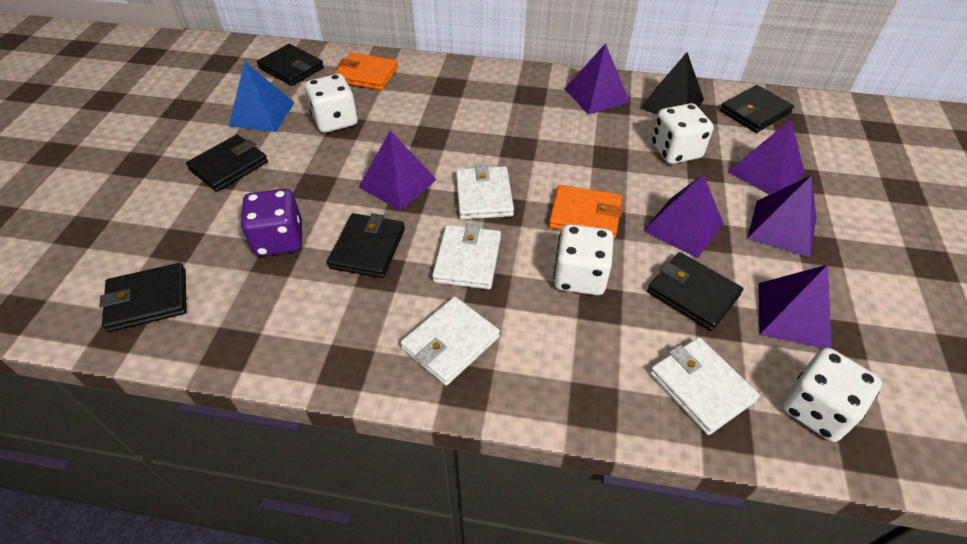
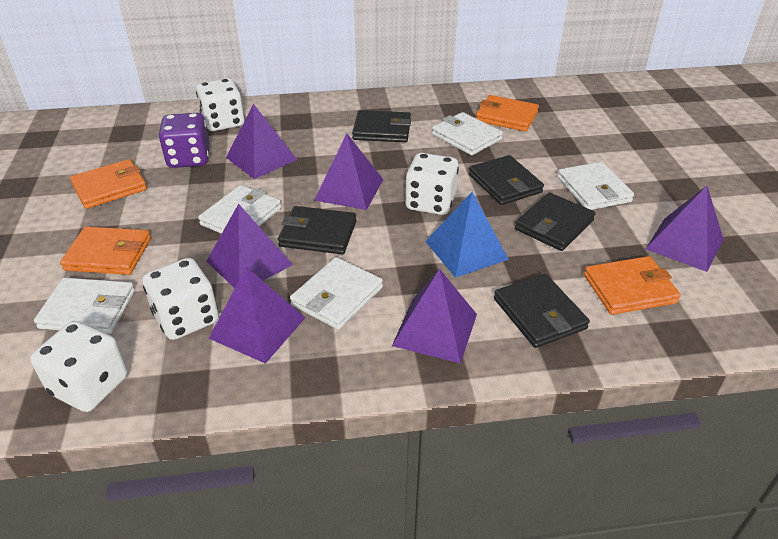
black pyramid: [640,52,704,114] = 1 -> none = 0
black wallet: [99,263,187,332] [186,134,268,192] [257,44,324,86] [327,213,405,278] [647,252,743,331] [720,85,794,133] = 6 -> [278,206,357,254] [352,110,411,142] [469,155,544,205] [494,274,590,348] [515,192,596,251] = 5
orange wallet: [333,53,398,90] [549,185,623,239] = 2 -> [60,227,151,275] [70,159,147,209] [476,95,539,132] [584,256,681,315] = 4
white wallet: [400,297,500,386] [432,224,501,289] [456,164,514,220] [650,337,760,435] = 4 -> [34,278,135,334] [198,185,281,234] [290,257,383,330] [432,112,503,155] [557,162,634,210] = 5

